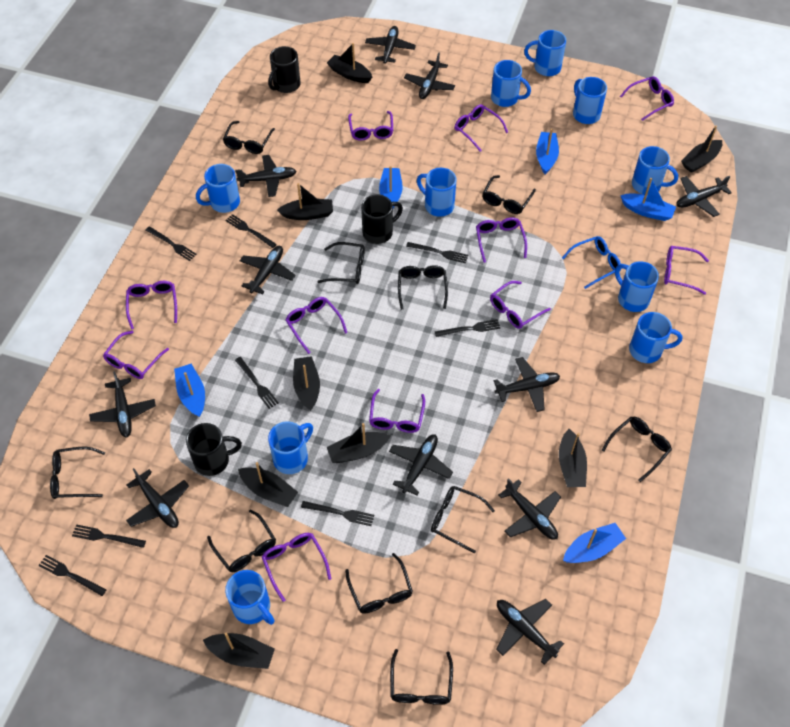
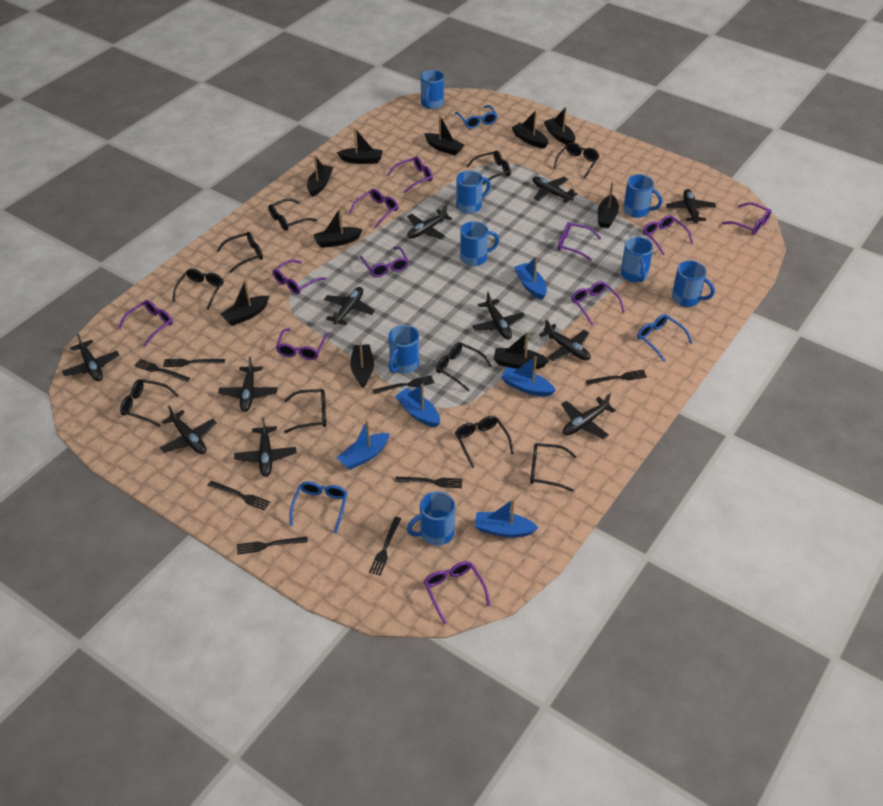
black boat: [203,633,275,669] [238,462,298,507] [277,183,333,220] [293,356,320,411] [327,43,372,83] [327,423,391,463] [559,429,587,487] [681,126,722,173] = 8 -> [220,280,269,326] [307,155,333,197] [313,208,363,248] [337,128,383,164] [350,341,374,388] [424,115,464,155] [494,331,550,369] [511,110,548,149] [544,107,575,145] [598,181,619,228] = 10
black mug: [186,423,242,476] [268,46,301,93] [361,194,403,244] = 3 -> none = 0
blue glasses: [562,236,621,289] = 1 -> [290,481,348,533] [455,105,497,129] [637,314,693,362] = 3
blue mug: [196,164,240,213] [225,570,275,625] [268,421,313,474] [417,168,457,217] [491,60,531,107] [524,30,566,76] [573,77,607,124] [615,261,659,312] [629,312,682,363] [632,146,678,195] = 10 -> [388,325,420,374] [407,491,455,546] [421,70,444,109] [456,170,491,214] [460,221,499,266] [621,237,653,283] [623,174,662,218] [672,261,715,307] = 8

